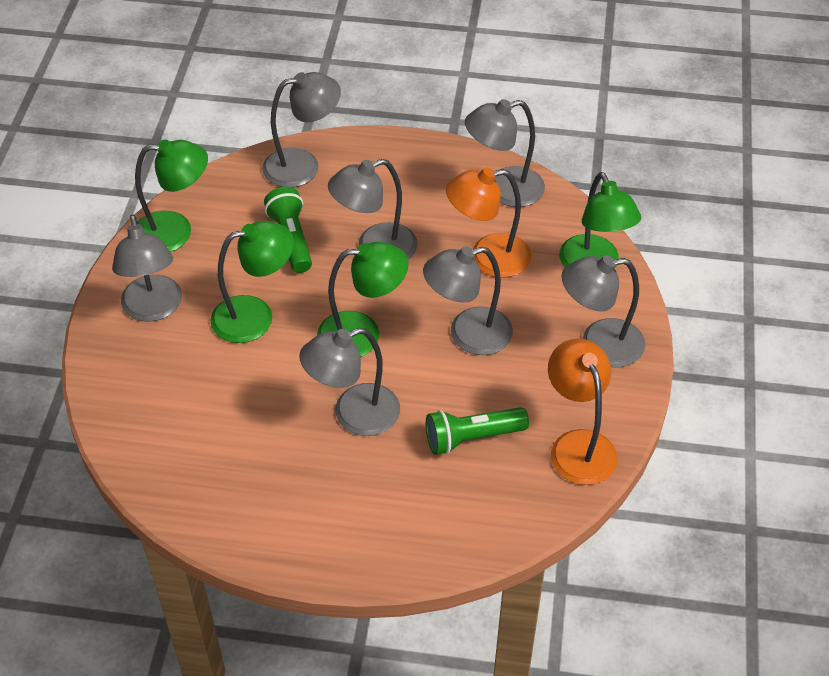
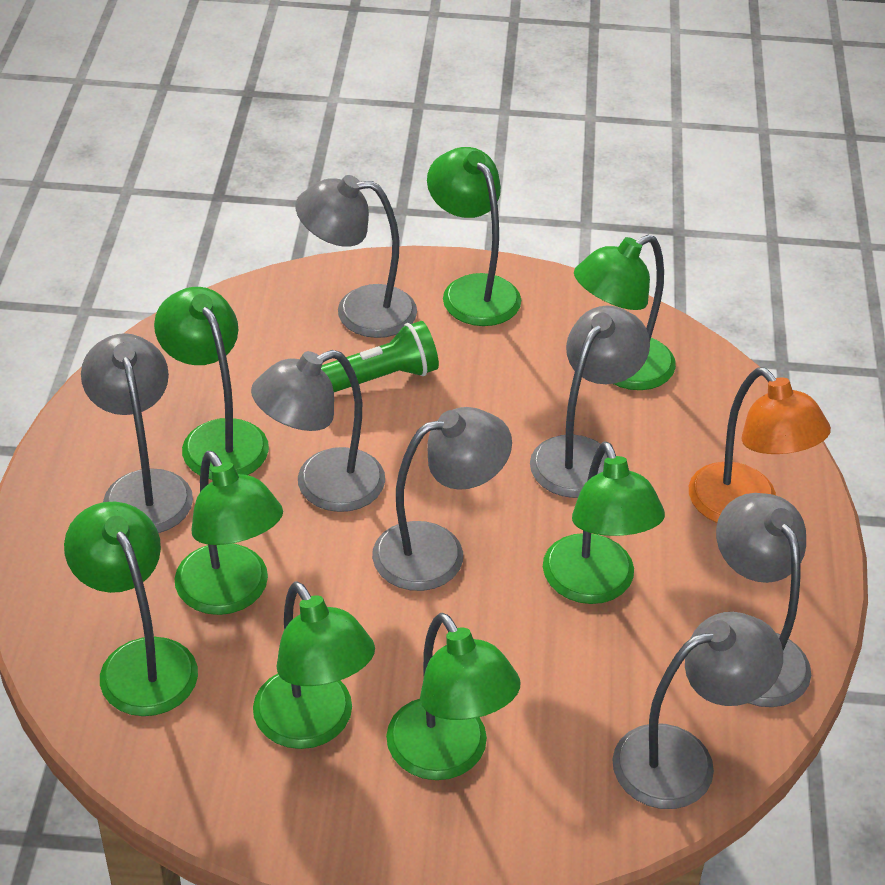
green flashlight: [264,187,312,273] [426,407,529,455] = 2 -> [321,321,439,392] = 1
green lamp: [135,139,208,252] [210,221,294,343] [317,242,409,357] [559,172,641,269] = 4 -> [64,502,198,716] [154,287,269,480] [175,451,283,615] [253,581,375,749] [386,613,521,780] [427,147,521,326] [543,441,665,604] [574,235,676,390] = 8
orange lamp: [446,167,531,278] [548,339,617,485] = 2 -> [689,367,831,523] = 1

